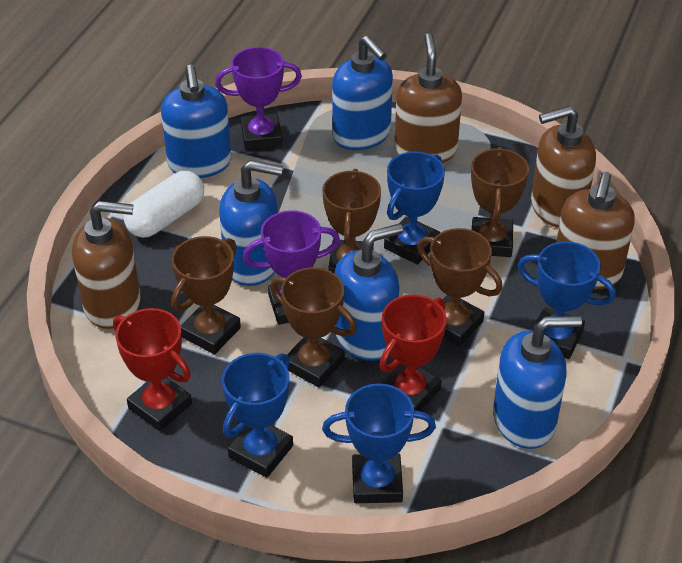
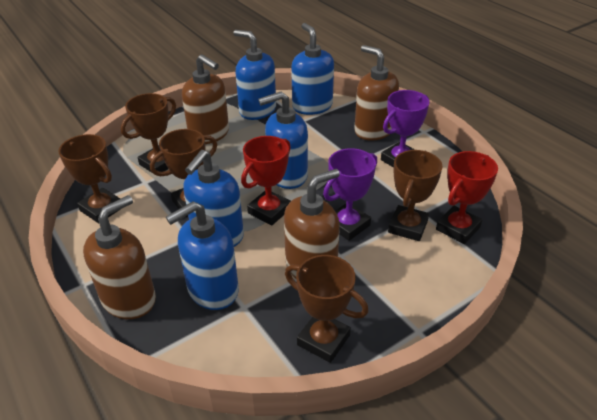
blue trophy: [222,353,293,478] [322,383,436,503] [384,151,445,265] [518,241,616,359] = 4 -> none = 0
white capsule: [124,171,204,238] = 1 -> none = 0

